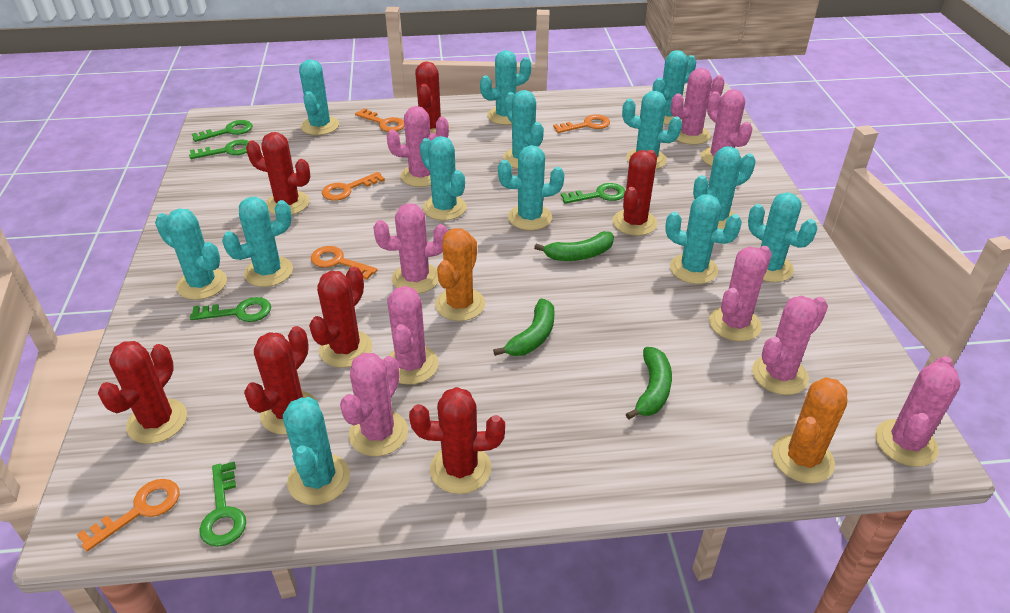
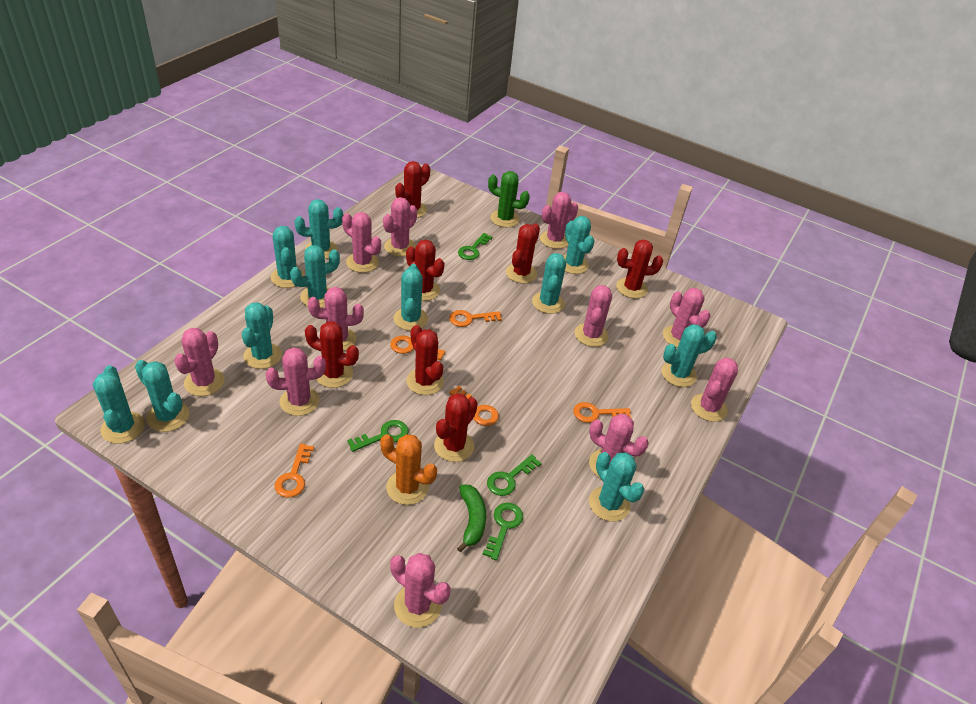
green banana: [493,299,555,356] [534,231,614,261] [626,347,672,420] = 3 -> [457,484,486,552] = 1
green cactus: none = 0 -> [488,171,530,227] = 1
green key: [189,140,249,159] [190,297,271,322] [192,120,253,142] [199,462,246,547] [561,183,625,204] = 5 -> [347,420,408,452] [458,233,492,260] [482,503,523,560] [487,454,541,496] = 4
orange cactus: [435,228,485,321] [772,377,847,484] = 2 -> [380,434,437,505] = 1
pink cactus: [340,353,408,456] [373,203,448,294] [387,106,449,187] [387,286,439,385] [671,68,725,145] [701,89,753,166] [709,246,772,341] [752,296,828,395] [875,356,961,467] = 9 -> [174,328,225,396] [266,347,326,416] [308,287,364,351] [342,212,381,273] [383,197,417,257] [390,553,450,628] [540,192,578,249] [575,285,612,347] [589,414,649,478] [663,288,710,348] [691,357,738,422] = 11
turquoise cactus: [155,209,227,300] [222,197,293,287] [283,397,350,505] [299,59,339,135] [420,136,466,220] [480,50,532,125] [498,145,564,230] [503,90,544,169] [622,91,682,169] [652,50,696,125] [665,194,742,284] [693,147,756,229] [748,193,817,282] = 13 -> [93,365,145,444] [135,360,189,432] [242,302,282,369] [271,226,305,288] [290,245,340,308] [295,199,343,259] [394,264,428,331] [532,253,566,314] [563,216,595,274] [589,452,644,522] [662,324,717,387] = 11

